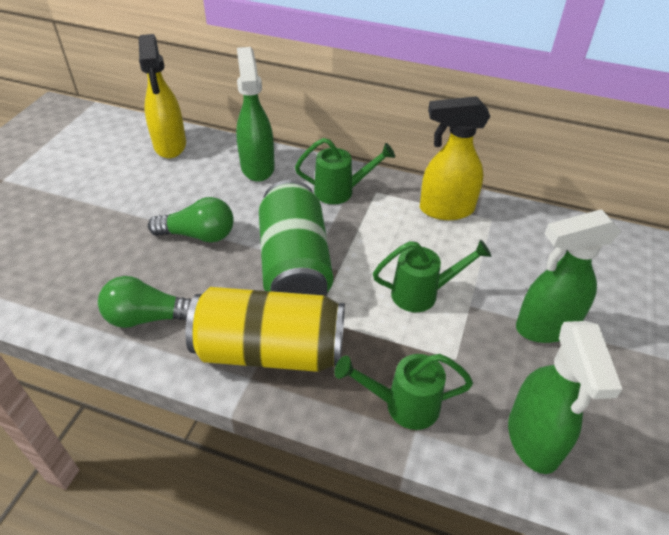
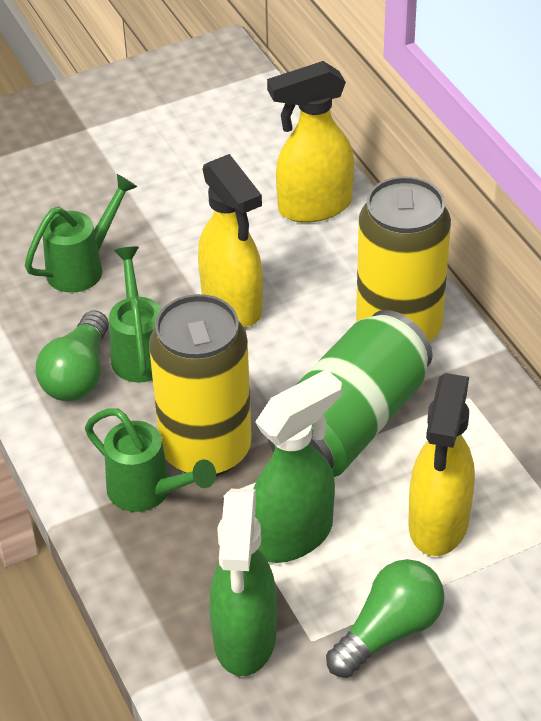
green spray bottle: [236,47,275,182] [508,321,622,474] [516,210,621,343] = 3 -> [209,489,277,676] [253,369,342,563] = 2
yellow can: [185,287,345,372] = 1 -> [149,294,252,476] [356,176,451,342] = 2
yellow spray bottle: [139,34,186,158] [420,96,490,220] = 2 -> [198,154,263,327] [267,61,354,223] [408,373,475,556] = 3

